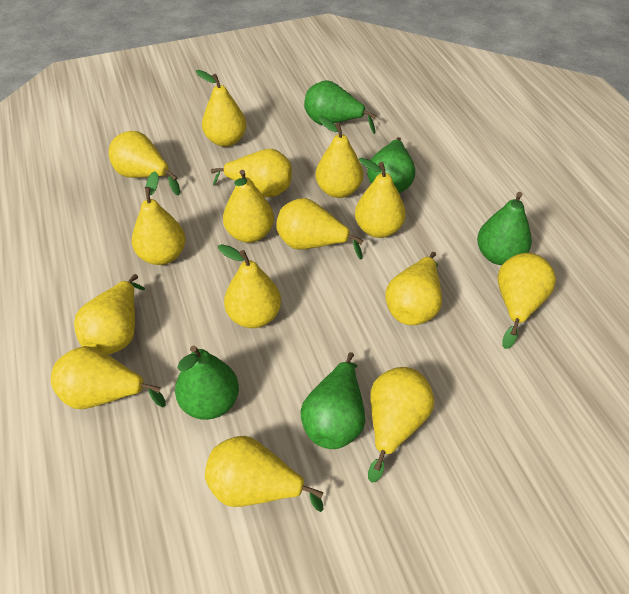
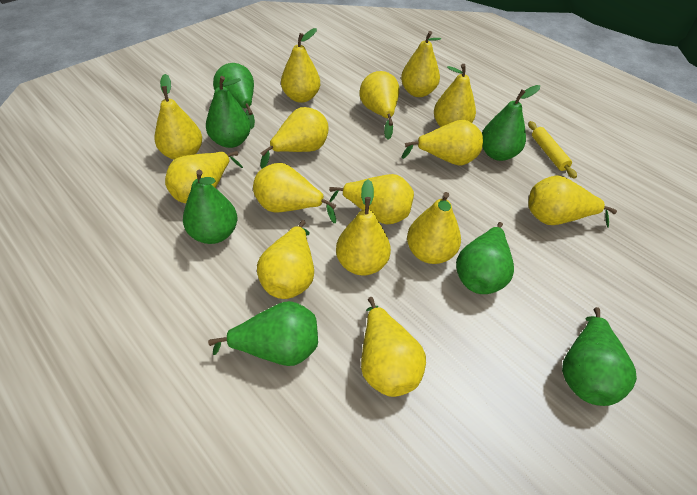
green pear: [175,346,239,420] [300,352,365,449] [304,80,376,134] [367,137,415,193] [477,192,532,265] = 5 -> [183,170,237,244] [206,76,251,148] [208,301,318,366] [213,63,255,129] [456,222,514,294] [482,85,540,161] [562,307,637,406] = 7
yellow rolling pin: none = 0 -> [528,121,577,179] = 1

